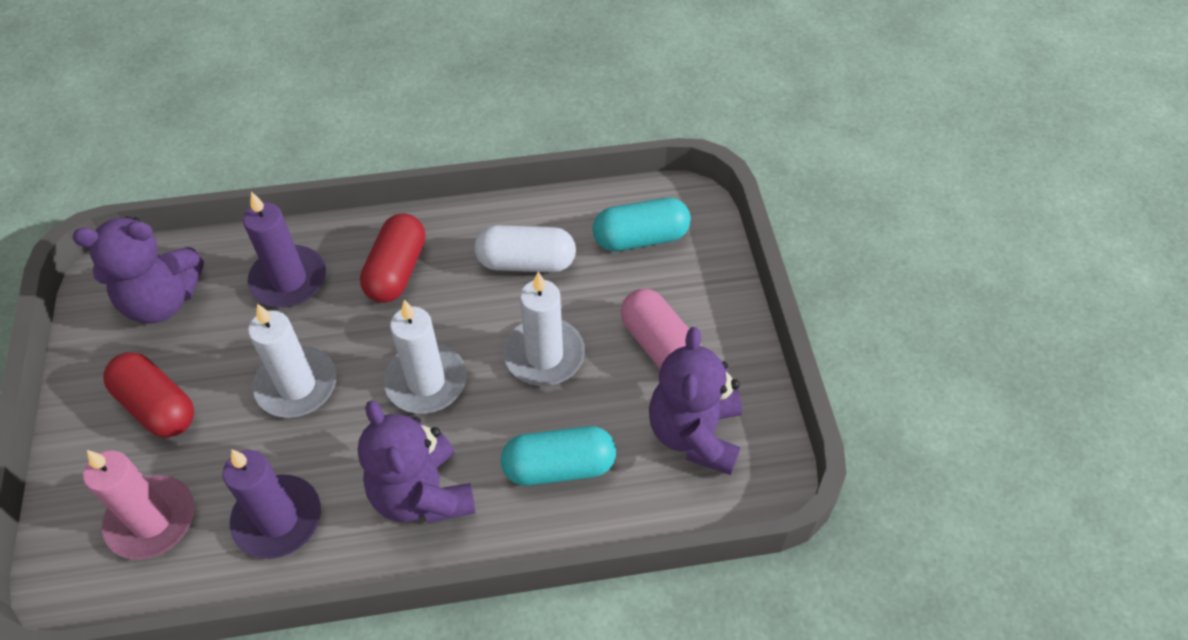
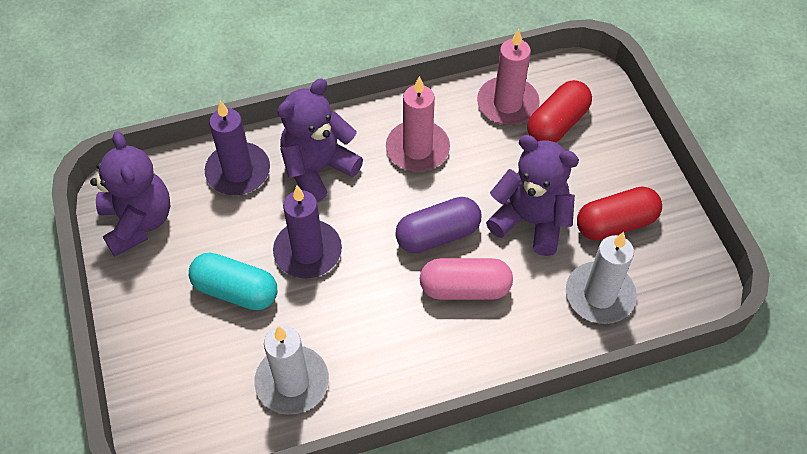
pink candle: [83,450,195,560] = 1 -> [386,76,450,172] [477,29,540,125] = 2
purple capsule: none = 0 -> [395,197,481,253] = 1
turquoise capsule: [501,426,616,486] [593,198,691,251] = 2 -> [189,253,277,310] = 1
white candle: [248,304,337,418] [384,300,467,414] [504,272,585,386] = 3 -> [254,326,329,415] [566,232,637,324] = 2
white capsule: [475,225,576,272] = 1 -> none = 0

